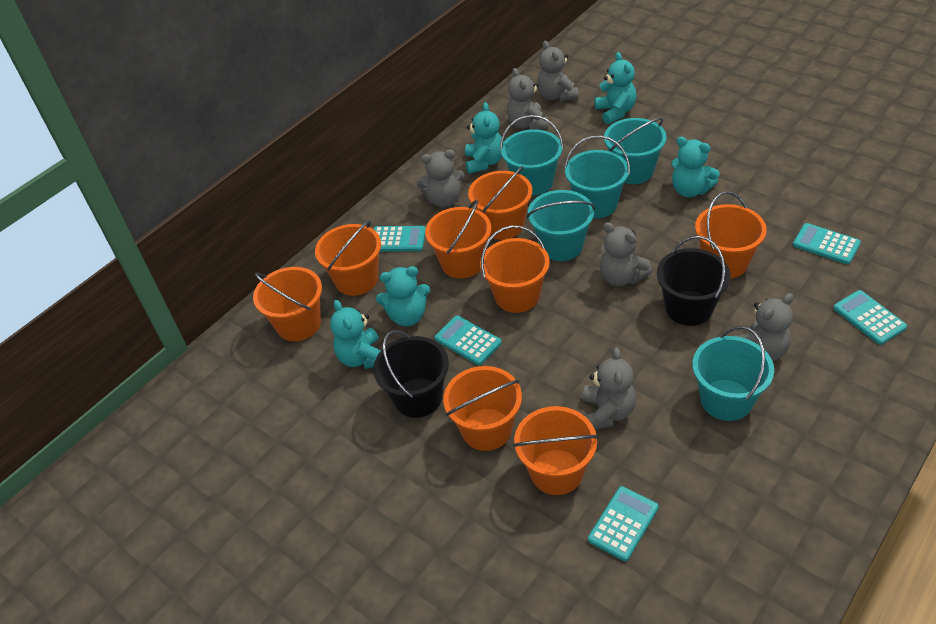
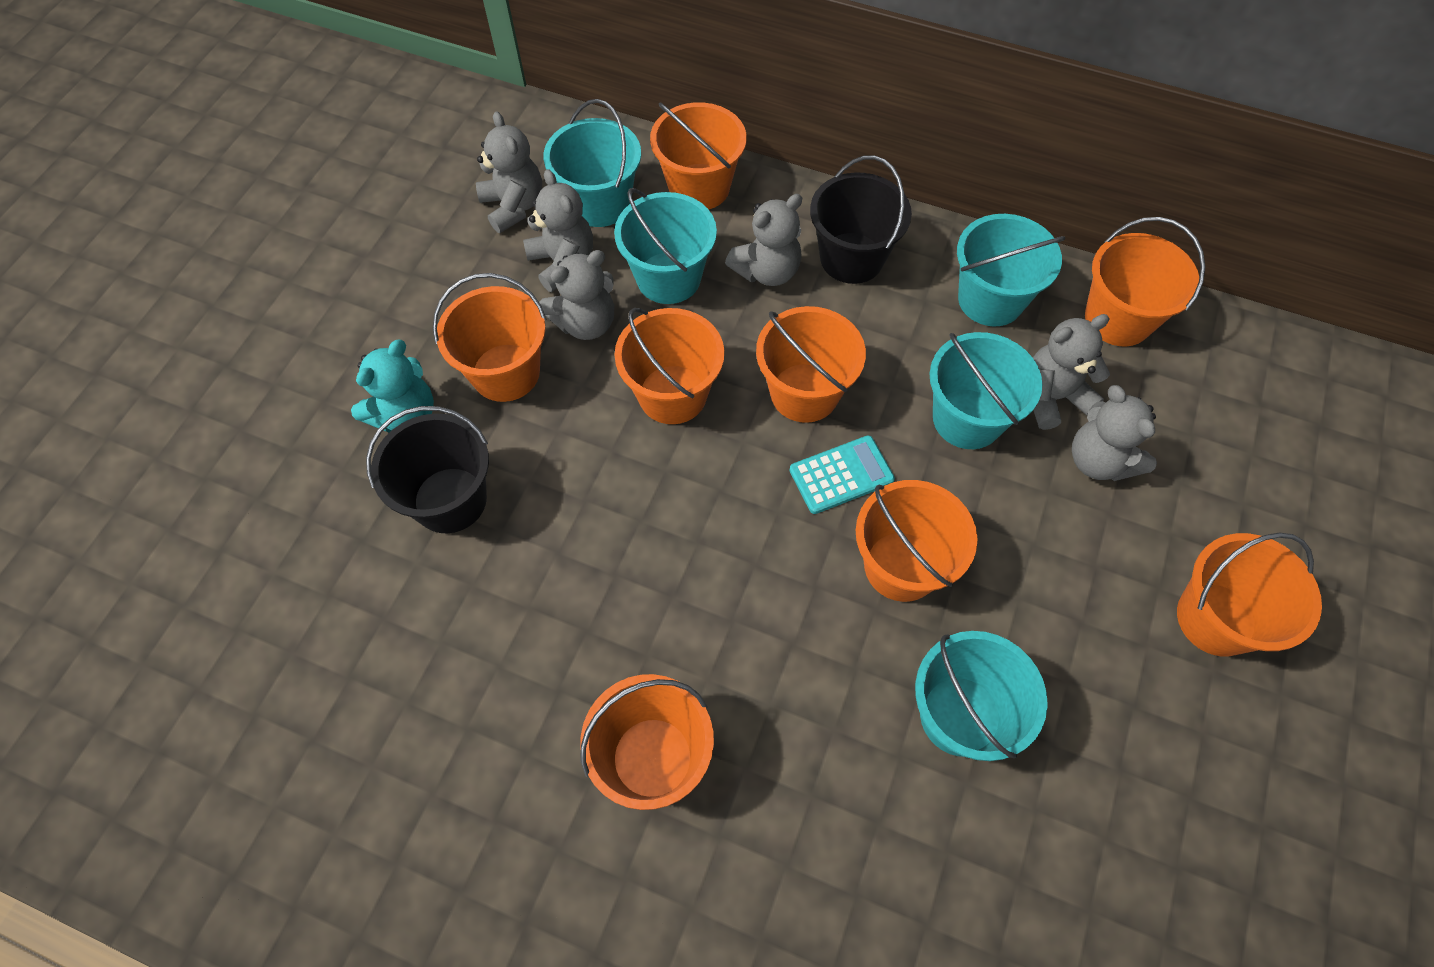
turquoise calculator: [374,226,426,251] [435,316,502,365] [588,486,659,561] [793,223,861,264] [833,290,907,345] = 5 -> [789,436,895,514] = 1
turquoise teddy bear: [330,300,381,369] [376,266,430,326] [465,102,502,174] [594,52,636,124] [671,137,720,197] = 5 -> [351,339,434,432] = 1

